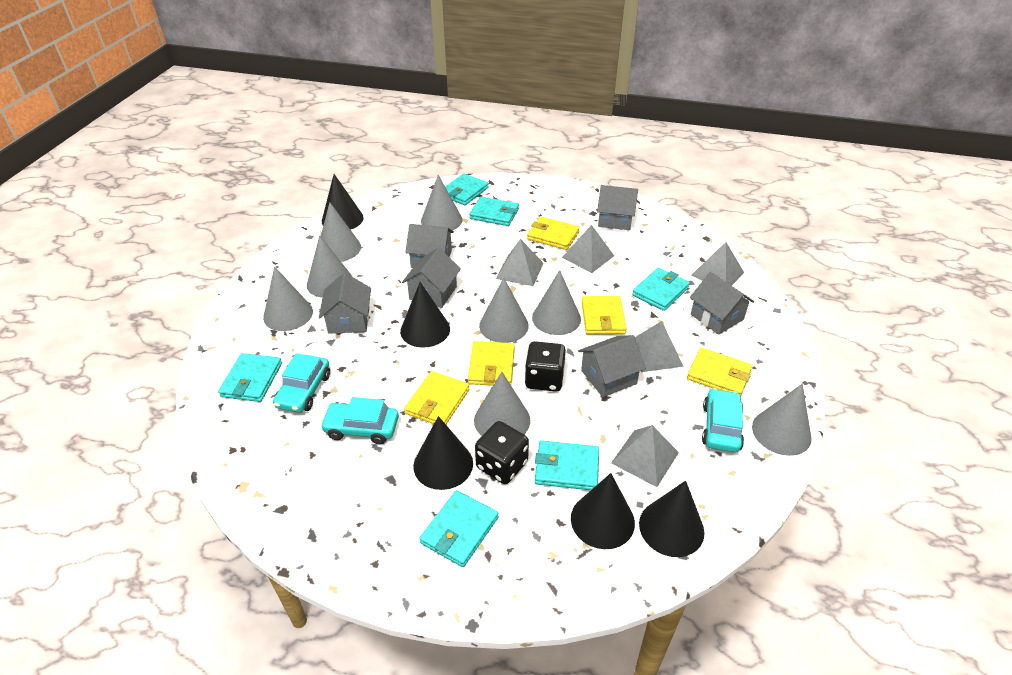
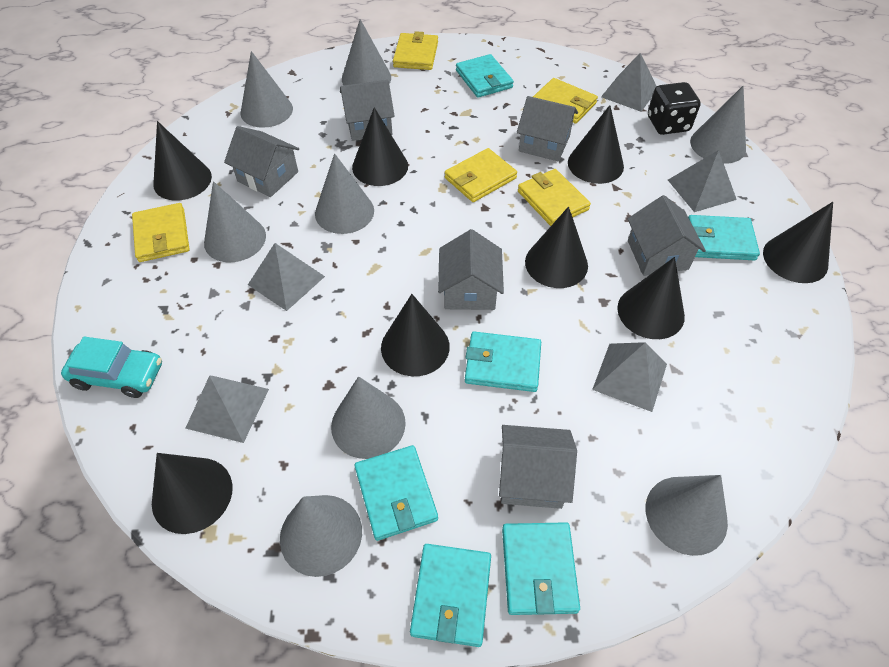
black cone: [322,174,364,230] [400,282,450,348] [413,416,473,490] [571,473,635,549] [639,481,704,557] = 5 -> [152,453,233,534] [153,121,212,201] [352,107,408,186] [381,294,450,376] [525,206,588,288] [568,105,624,184] [617,257,685,339] [763,202,833,283] = 8
black dice: [475,421,529,484] [525,341,566,392] = 2 -> [648,82,701,135] = 1
turquoise car: [273,353,330,413] [320,397,399,444] [702,388,744,452] = 3 -> [61,337,162,398] = 1

